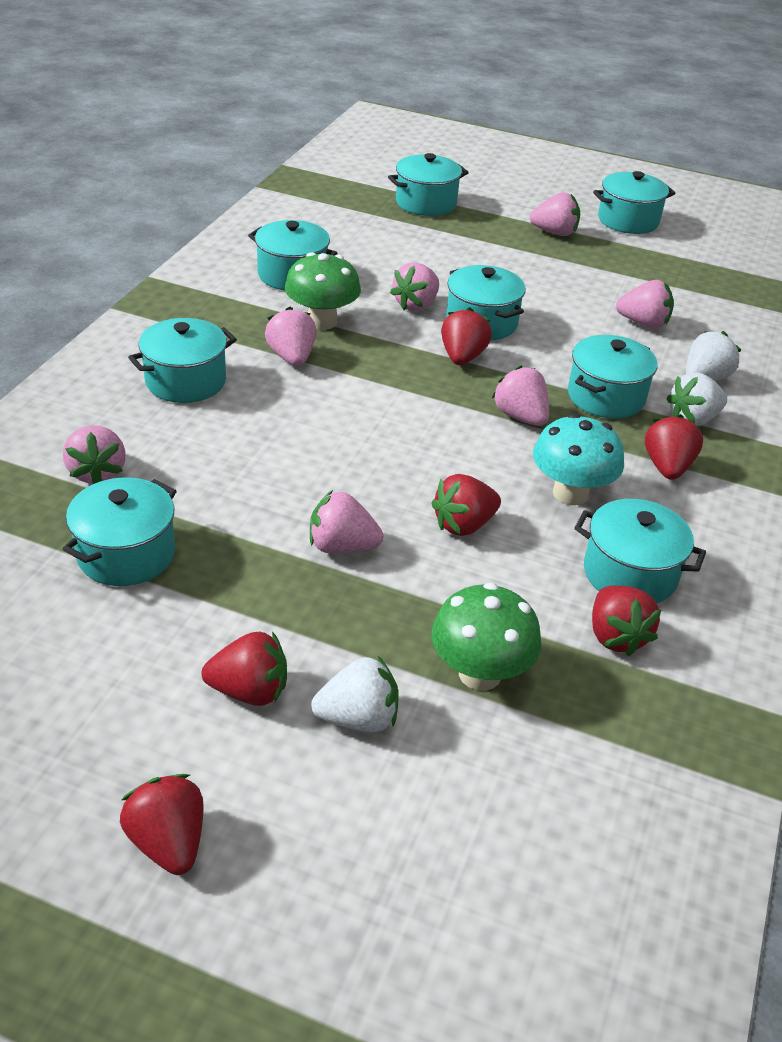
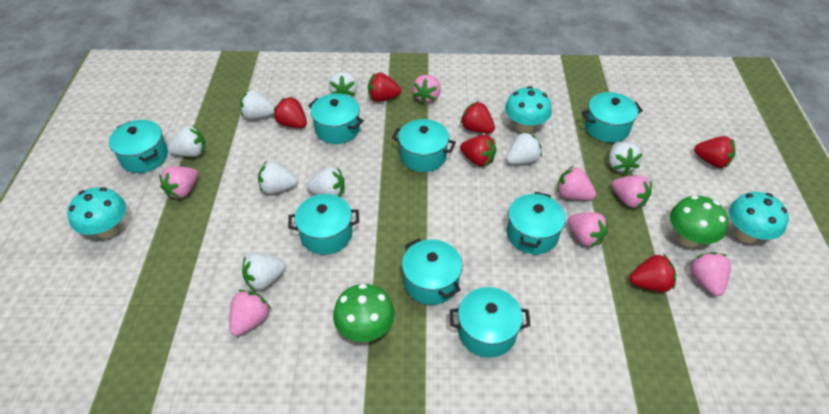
turquoise mushroom: [533,413,624,505] = 1 -> [67,187,126,238] [505,86,552,133] [729,192,789,243] = 3
white strawberry: [311,655,399,732] [666,373,727,426] [686,331,741,381] = 3 -> [167,125,206,157] [240,90,275,120] [242,253,286,291] [258,161,298,194] [306,167,345,197] [329,72,358,97] [506,131,542,164] [609,141,643,174] = 8

